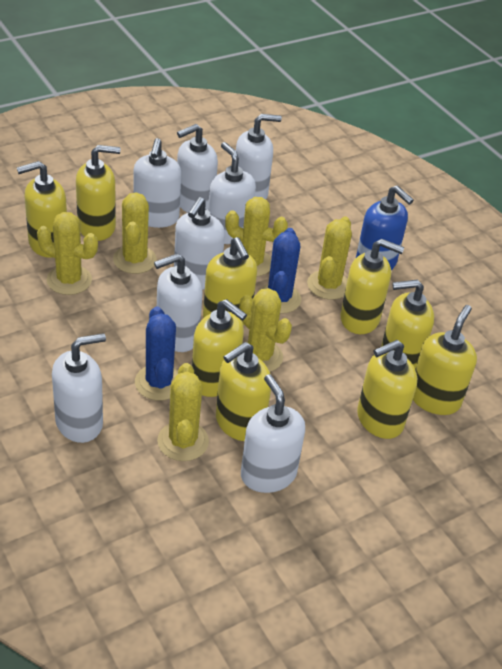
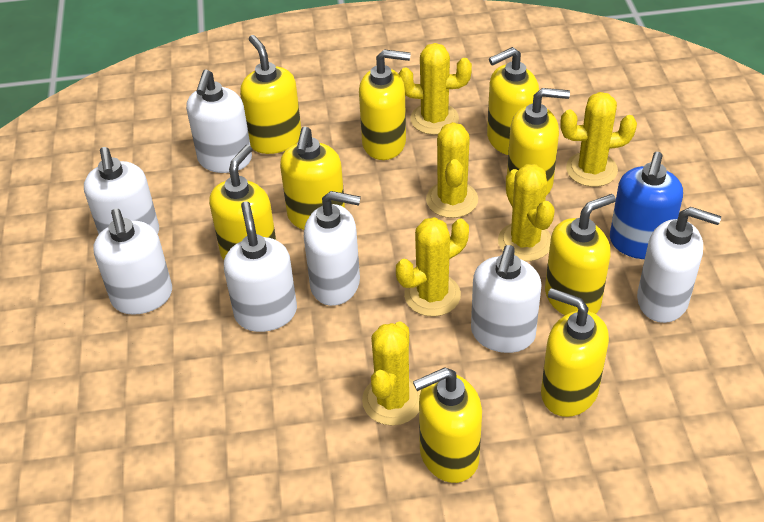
blue cactus: [135,306,178,401] [260,228,301,314] = 2 -> none = 0
white soap dispenser: [52,333,106,443] [133,138,181,228] [154,253,203,352] [174,197,225,289] [177,124,218,213] [208,142,256,244] [236,114,282,200] [241,374,305,493] = 8 -> [84,147,159,234] [93,208,172,315] [186,70,252,173] [224,201,297,332] [304,191,361,306] [471,245,541,353] [637,207,721,323] = 7

